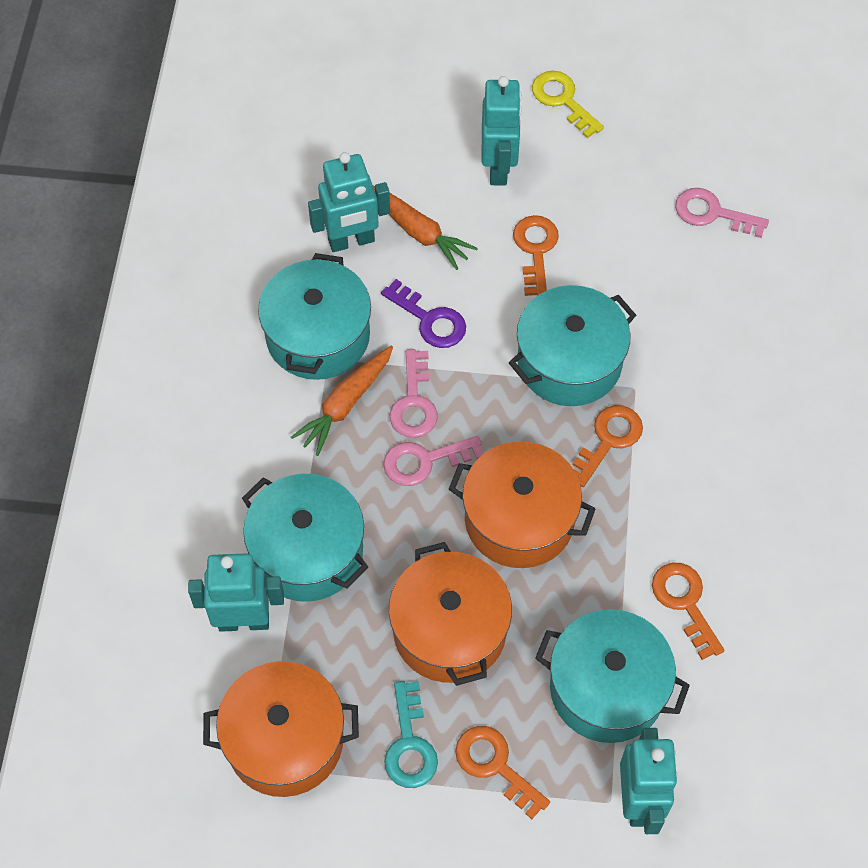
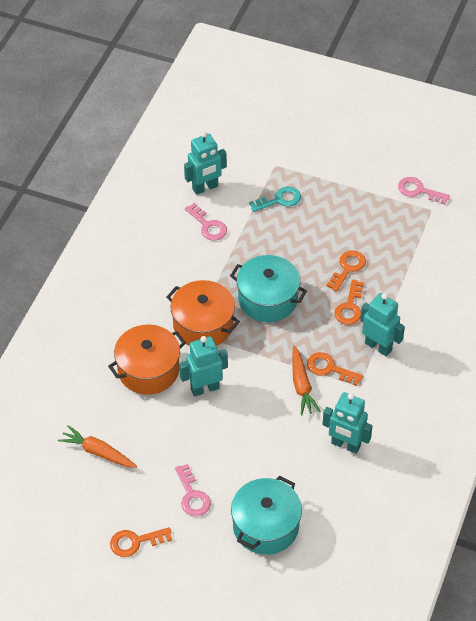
orange pot: [203,661,359,797] [389,542,512,686] [449,441,595,568] = 3 -> [108,325,186,395] [167,280,240,346] = 2
purple key: [381,279,466,348] = 1 -> none = 0
turquoise pot: [242,474,368,602] [258,253,371,380] [509,285,636,406] [535,609,690,743] = 4 -> [230,255,307,322] [231,476,302,555] = 2
yellow key: [532,71,604,138] = 1 -> none = 0

